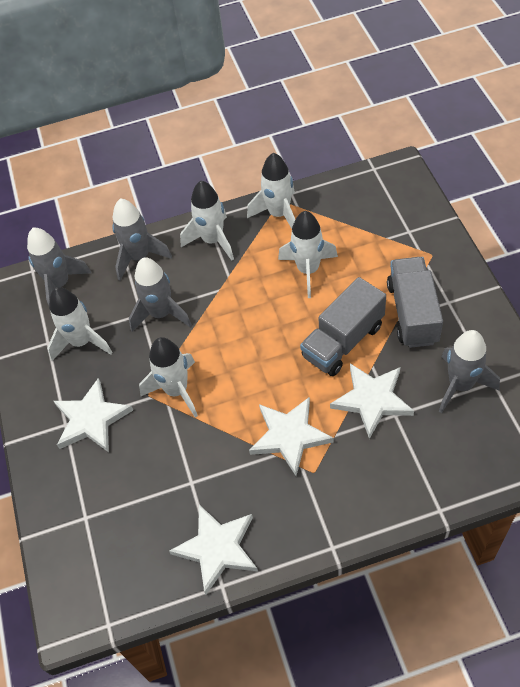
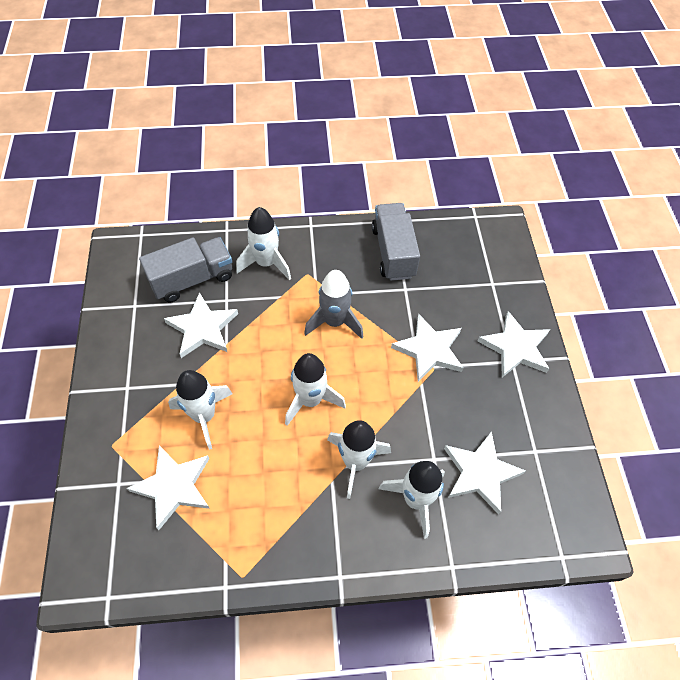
grey rocket: [27,228,91,305] [112,198,172,280] [129,257,192,331] [439,330,500,413] = 4 -> [304,270,363,339] = 1
white star: [54,378,133,452] [169,505,258,595] [249,397,333,476] [330,363,414,439] = 4 -> [127,446,210,530] [164,292,238,358] [391,314,463,382] [444,432,526,514] [477,311,550,377] = 5

